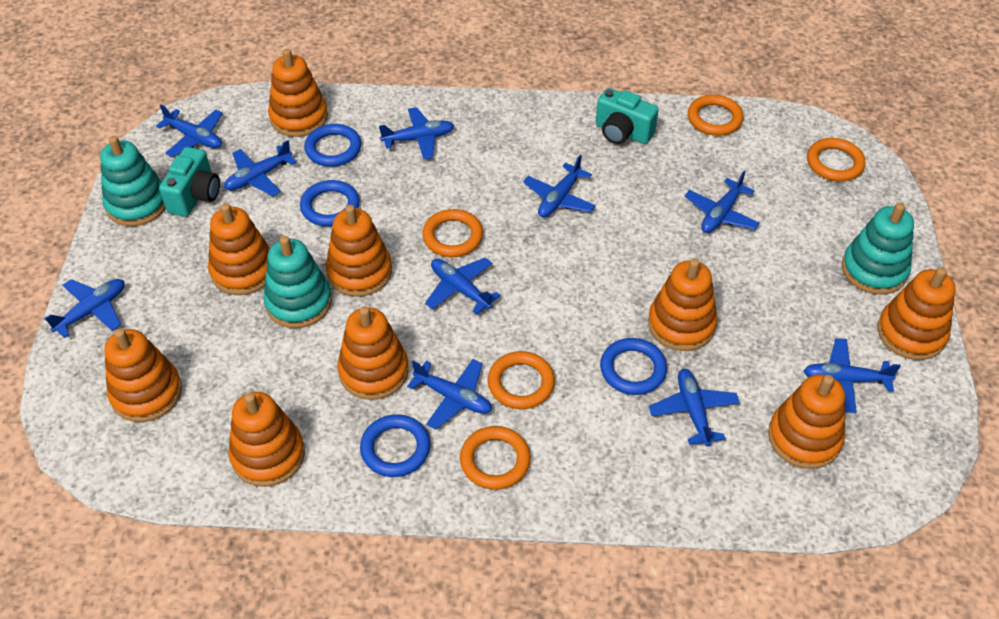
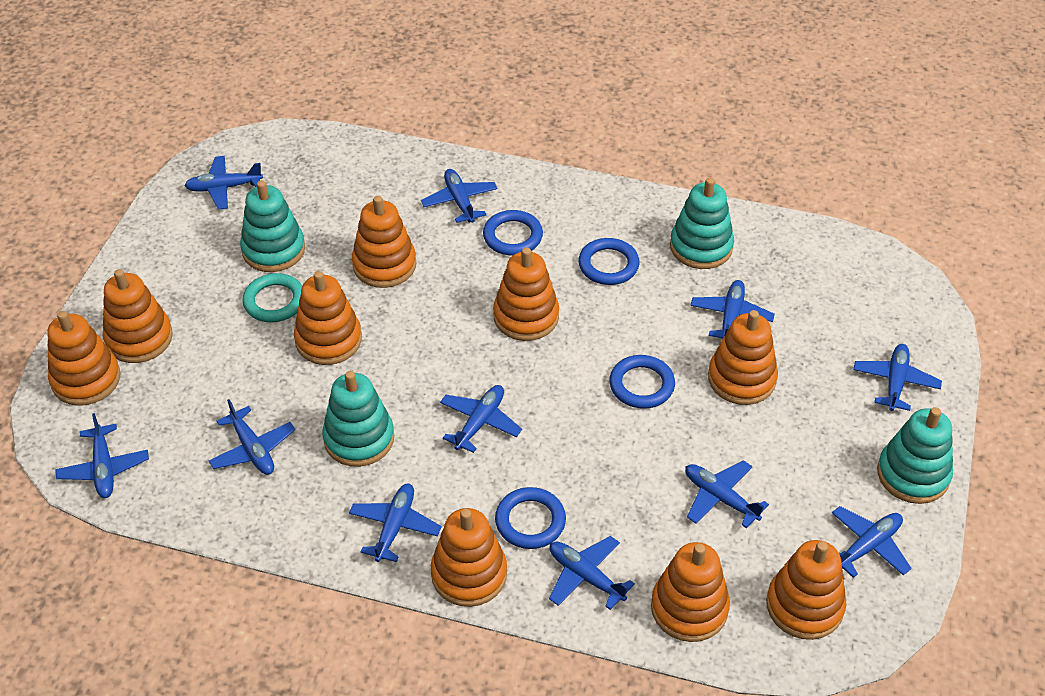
blue plane: [44,279,125,338] [156,104,223,157] [224,140,297,196] [379,107,454,159] [407,359,492,429] [425,258,500,315] [523,155,596,218] [649,369,740,447] [685,171,760,233] [804,338,901,413] = 10 -> [55,413,149,498] [184,156,263,210] [209,399,295,475] [349,483,441,562] [421,169,497,223] [440,385,522,453] [549,536,635,610] [685,460,769,528] [690,280,775,339] [832,506,912,578] [853,344,942,411] = 11
orange ring: [422,209,483,257] [460,426,531,490] [488,351,555,409] [688,94,744,136] [807,138,866,181] = 5 -> none = 0
turquoise camera: [159,147,220,217] [596,88,659,144] = 2 -> none = 0
turquoise ring: none = 0 -> [243,273,302,322] = 1
turquoise stacking toy: [100,136,166,226] [263,236,332,328] [842,203,914,295] = 3 -> [240,180,305,272] [322,371,394,467] [670,177,734,269] [877,407,953,504] = 4

